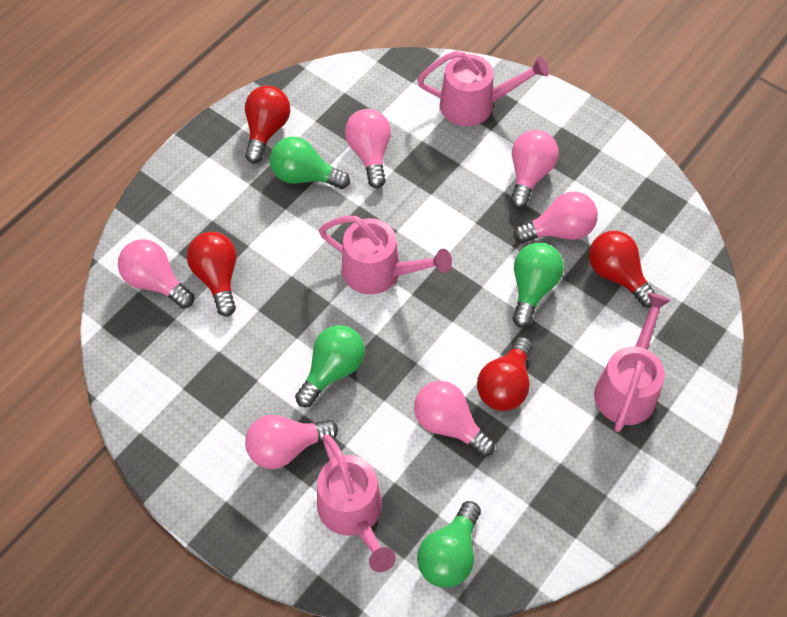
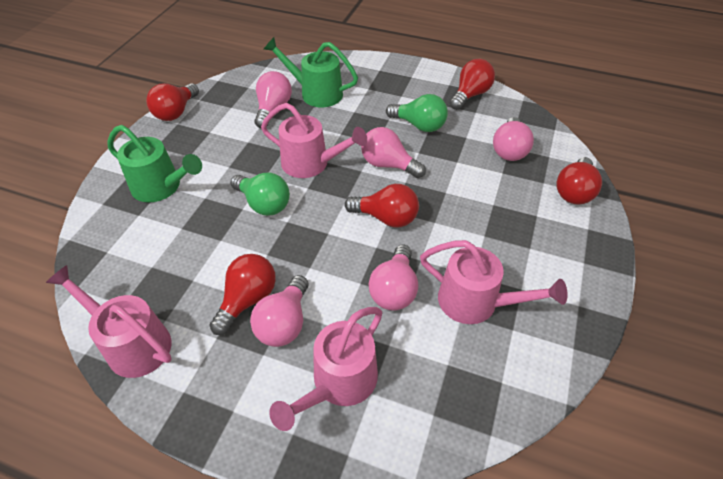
green light bulb: [270,137,350,189] [295,325,365,407] [417,501,481,588] [513,243,564,328] = 4 -> [231,173,290,216] [386,94,448,132] = 2
green watering can: none = 0 -> [108,125,202,202] [264,37,358,107] = 2
pink light bulb: [118,239,194,308] [245,415,338,469] [345,109,391,188] [414,381,495,457] [510,130,559,209] [513,192,598,243] = 6 -> [250,275,309,347] [254,71,292,128] [361,127,426,178] [369,245,418,311] [493,117,534,161] = 5
red light bulb: [187,232,237,316] [245,85,290,163] [477,337,532,411] [589,231,656,307] = 4 -> [146,83,199,121] [209,254,276,335] [344,184,419,227] [450,59,495,110] [556,157,602,204] = 5

